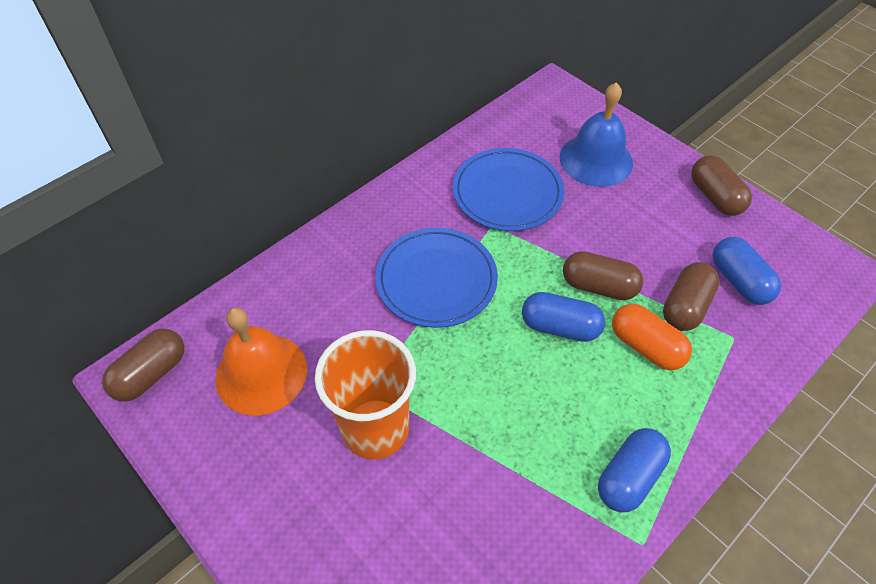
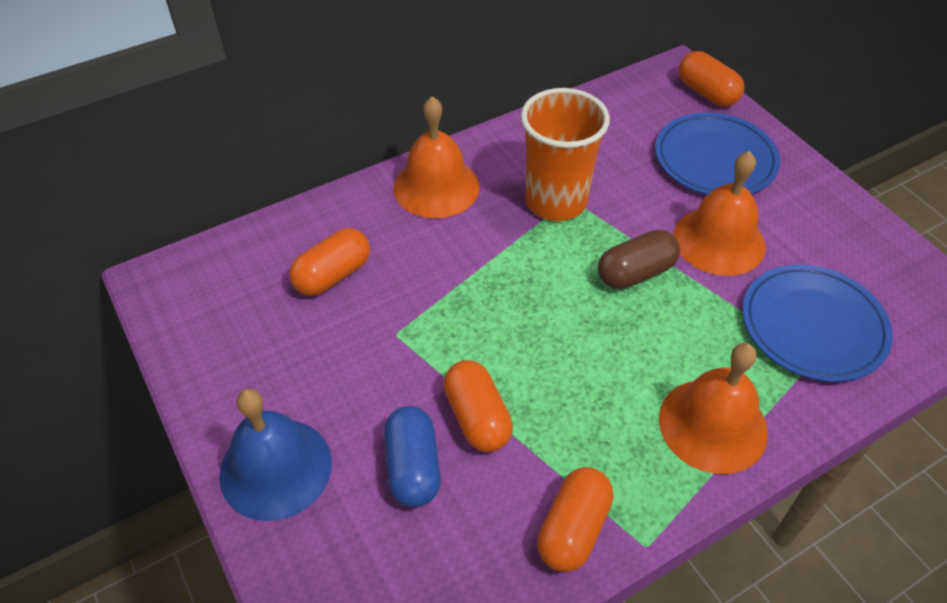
blue capsule: [522,292,605,342] [598,428,671,512] [712,237,781,305] = 3 -> [384,406,441,507] = 1
brown capsule: [102,329,184,401] [563,251,643,300] [663,262,720,331] [691,155,752,216] = 4 -> [598,230,680,289] = 1
orange bell: [216,307,307,415] = 1 -> [393,96,479,218] [659,343,768,474] [673,151,766,276] = 3
orange capsule: [612,304,692,370] = 1 -> [289,228,370,296] [443,360,513,452] [537,467,613,572] [679,51,744,106] = 4

